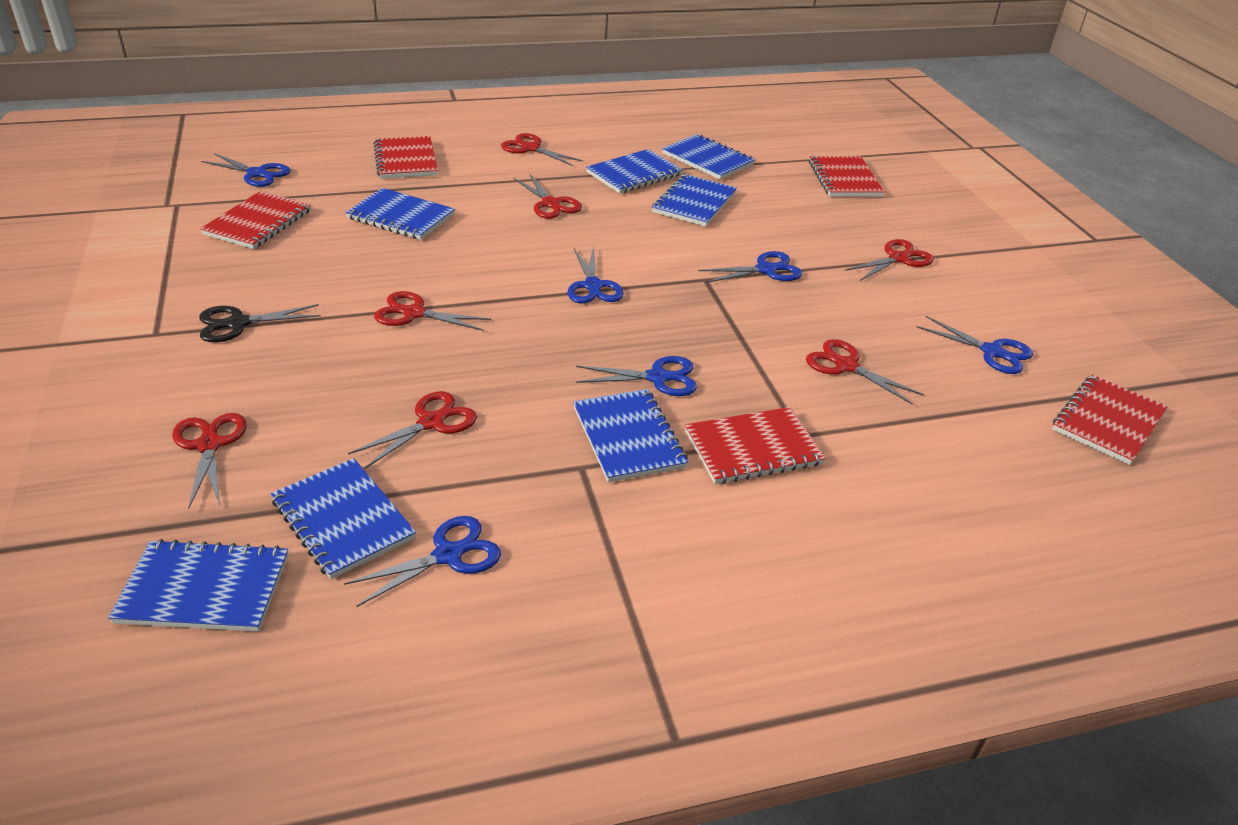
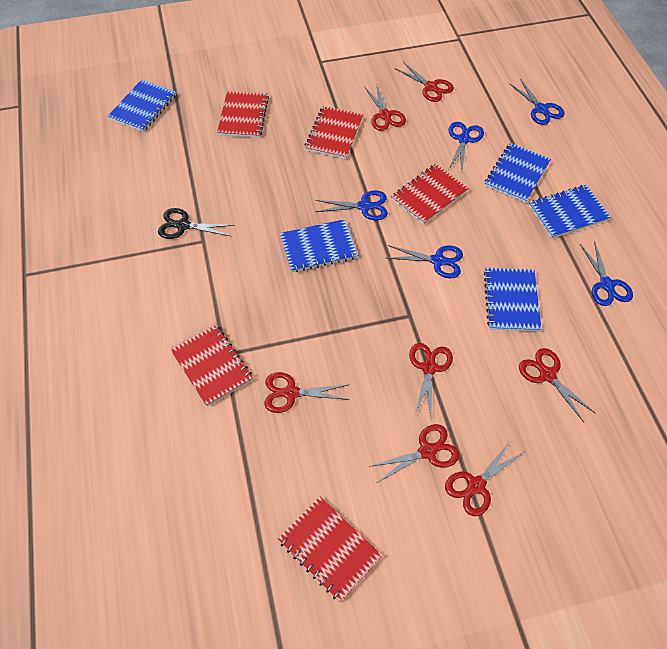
blue notebook: [108,539,289,632] [271,458,416,579] [345,188,455,240] [573,389,688,482] [586,149,683,193] [652,174,737,227] [662,134,755,179] = 7 -> [108,79,176,132] [280,219,358,272] [484,268,542,332] [485,143,551,203] [529,185,611,239] = 5
blue scissors: [201,153,291,187] [344,516,501,607] [567,246,624,303] [576,356,697,396] [698,251,802,283] [917,316,1033,374] = 6 -> [315,190,388,220] [388,245,463,278] [449,122,484,170] [510,79,564,125] [580,241,633,306] = 5

